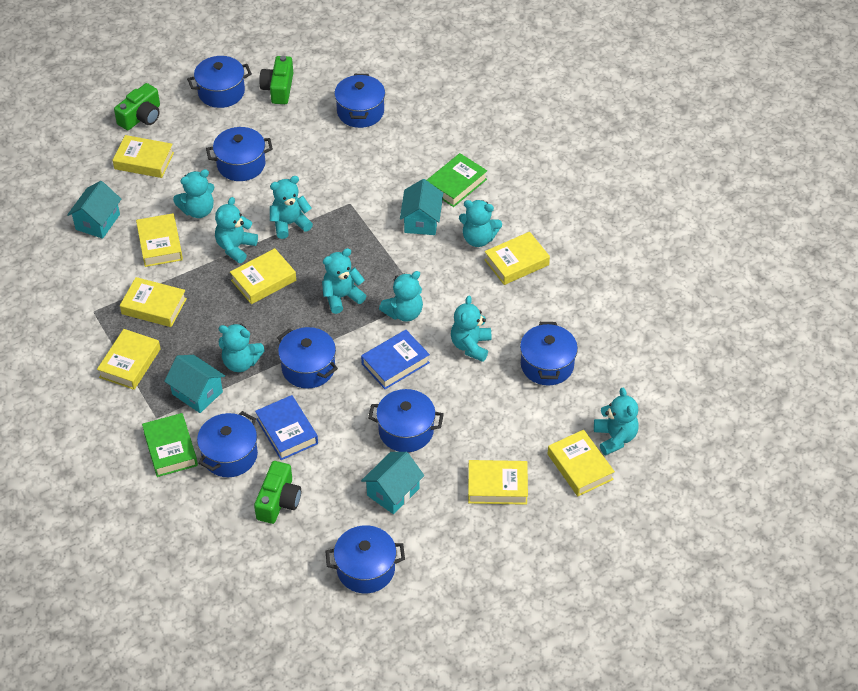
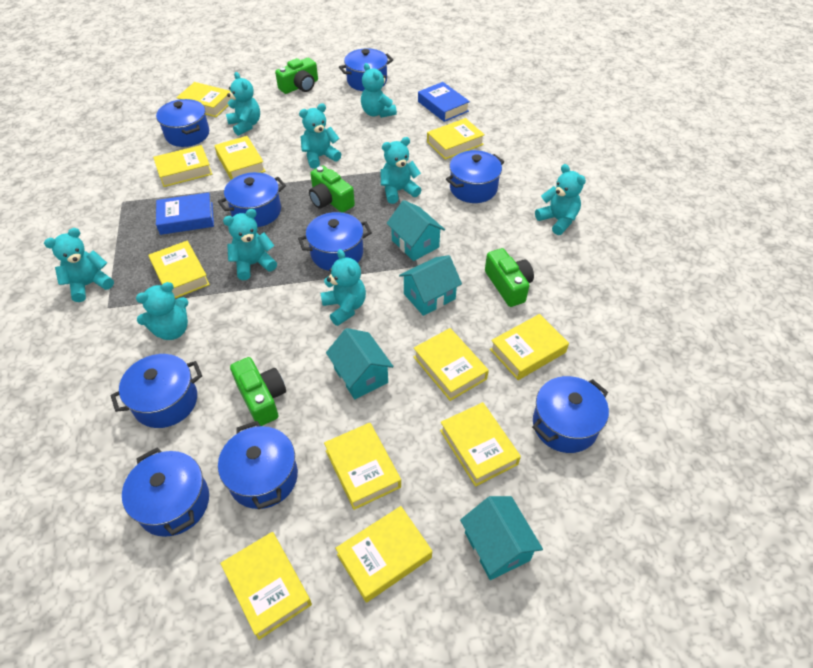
blue pot: [187,56,252,108] [197,411,258,477] [206,127,273,181] [277,327,338,389] [325,525,405,593] [334,74,385,128] [368,389,444,452] [520,322,578,385] = 8 -> [110,354,202,428] [122,447,209,537] [156,99,209,147] [218,172,286,227] [218,421,298,509] [298,212,372,271] [339,48,393,91] [446,150,504,203] [532,376,609,453] = 9
green book: [142,413,198,477] [427,153,487,207] = 2 -> none = 0
green camera: [114,83,160,130] [254,461,301,524] [259,56,293,104] = 3 -> [230,357,286,426] [275,58,318,94] [309,166,355,213] [485,248,534,307] = 4
yellow book: [97,329,161,390] [113,135,174,178] [120,277,187,327] [136,213,183,267] [230,248,296,304] [468,460,528,505] [484,232,550,285] [548,430,615,496] = 8 -> [148,240,210,298] [153,145,212,187] [176,82,231,117] [215,136,265,180] [220,532,312,640] [324,423,401,510] [335,506,432,603] [413,328,489,401] [427,118,485,160] [440,402,521,487] [490,314,569,380] = 11

